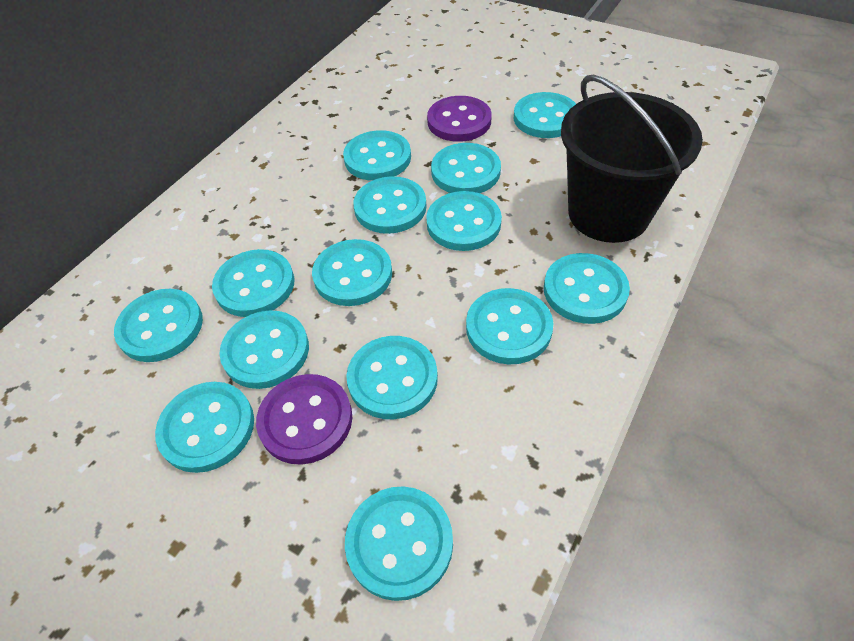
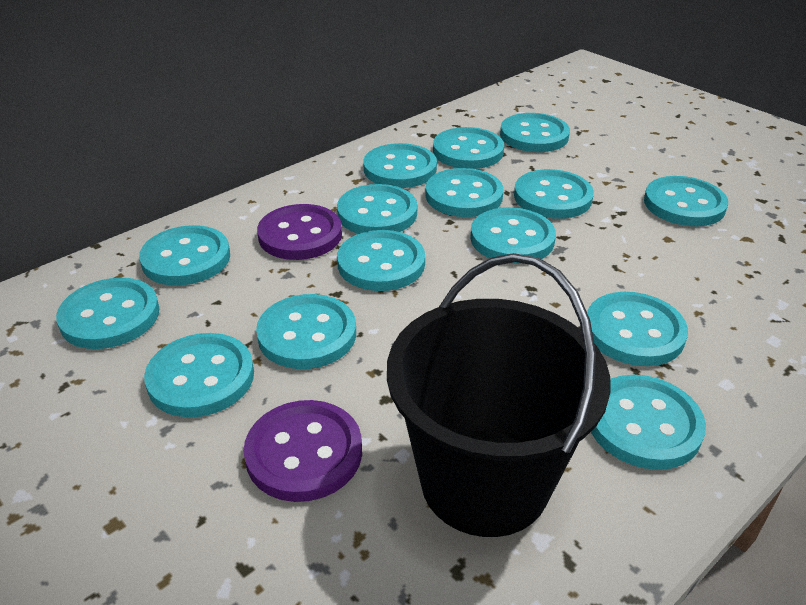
turquoise button: [114,289,203,362] [155,382,254,473] [212,249,294,317] [219,310,309,389] [312,239,392,306] [343,130,411,181] [345,486,453,601] [346,336,438,419] [353,176,427,234] [426,191,502,251] [431,143,501,193] [466,288,553,364] [514,92,576,138] [544,253,630,324] = 14 -> [56,278,160,349] [139,225,230,286] [144,333,254,417] [256,294,356,369] [337,184,417,234] [337,230,425,291] [363,143,437,188] [425,168,504,217] [433,127,504,169] [470,207,556,264] [500,113,570,152] [514,169,594,219] [587,292,688,366] [591,375,706,470] [644,176,728,226] = 15

